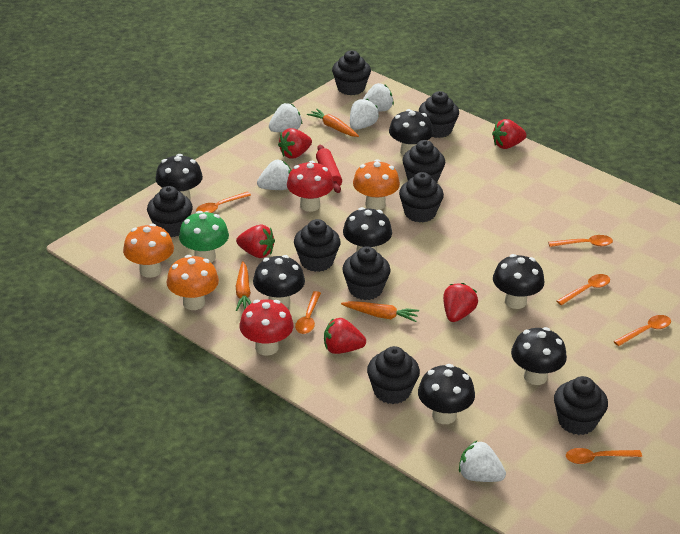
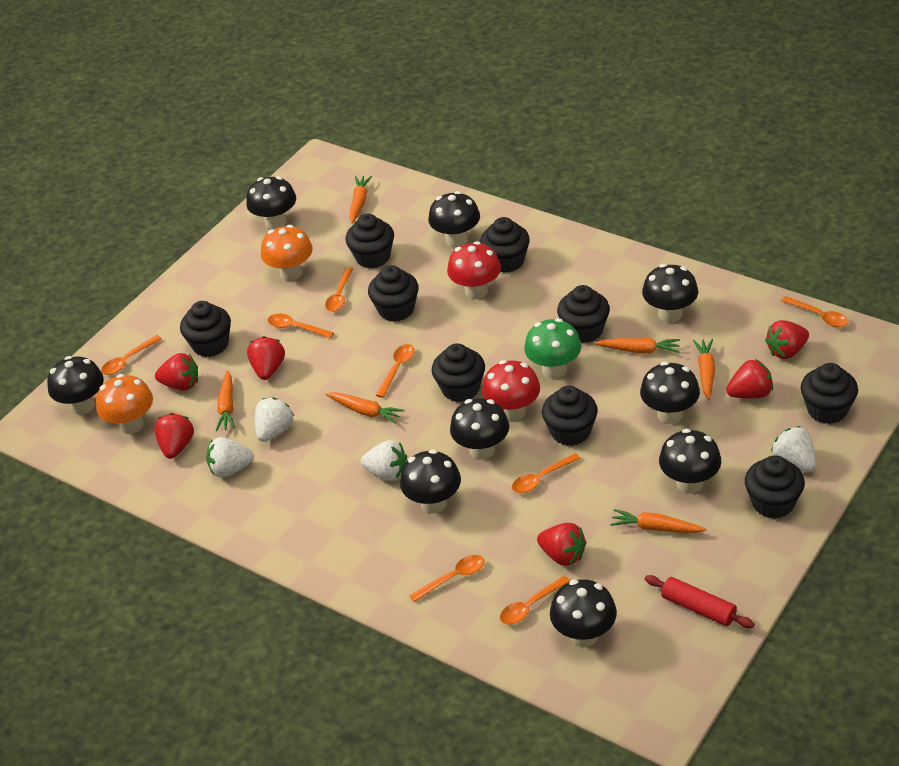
black mushroom: [155,154,203,200] [253,255,305,307] [343,207,392,252] [389,109,433,156] [418,364,475,424] [493,254,544,309] [511,327,567,385] = 7 -> [47,356,104,415] [246,176,296,230] [400,449,461,514] [428,191,480,247] [450,398,509,460] [550,579,617,647] [640,362,700,424] [642,264,698,323] [659,429,721,493] = 9
orange carrot: [236,261,251,311] [307,109,359,137] [341,301,419,322] = 3 -> [216,370,236,431] [325,392,405,424] [350,176,372,224] [594,338,680,353] [610,509,706,533] [693,339,715,400] = 6
orange mushroom: [123,224,174,278] [167,255,219,310] [353,159,400,210] = 3 -> [96,374,153,434] [261,225,313,281] = 2
orange spoon: [196,192,251,213] [295,291,321,334] [548,235,613,247] [556,274,610,305] [566,448,642,464] [613,315,671,346] = 6 -> [101,335,162,375] [268,314,334,338] [325,267,354,312] [376,344,415,398] [409,555,485,602] [500,575,570,625] [512,453,581,493] [781,296,849,327] = 8
red strawberry: [236,225,275,258] [278,128,312,159] [324,318,366,354] [443,283,478,322] [492,119,527,149] = 5 -> [154,413,194,459] [155,353,198,391] [247,336,285,380] [537,523,587,566] [726,359,773,399] [765,320,809,359] = 6
white strawberry: [257,160,291,190] [269,103,302,132] [350,99,379,130] [363,83,394,112] [459,441,506,482] = 5 -> [206,437,254,477] [255,398,294,442] [361,440,407,481] [771,426,816,472] = 4

